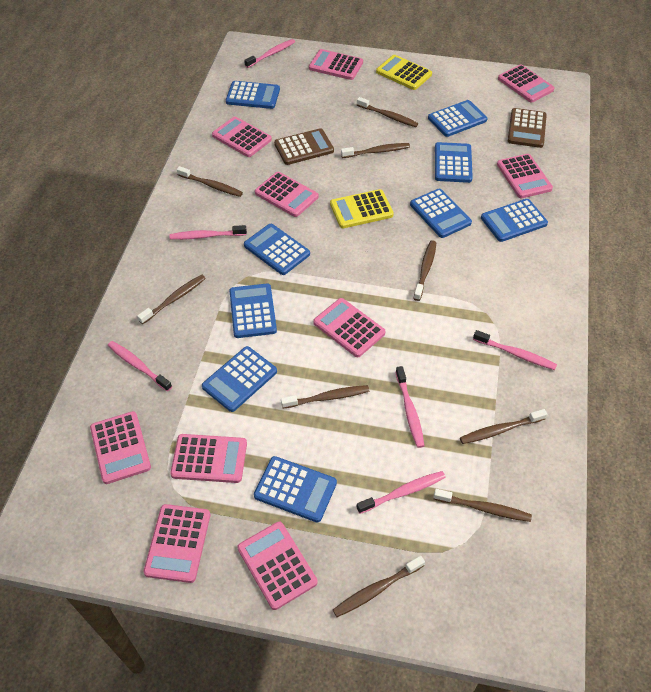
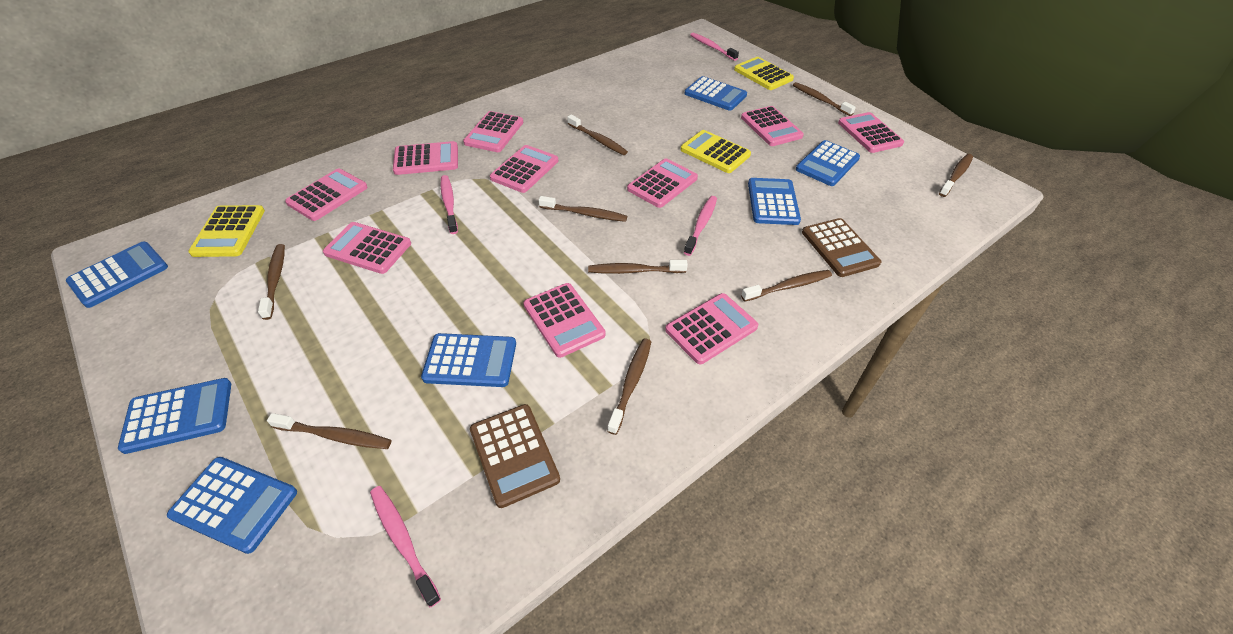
blue calculator: [202,346,277,412] [226,81,280,109] [229,284,277,338] [244,224,310,275] [254,456,337,522] [410,189,472,238] [428,100,488,137] [435,142,473,183] [481,199,548,242] = 9 -> [66,242,168,308] [118,378,231,454] [167,457,297,554] [421,333,516,387] [684,76,747,111] [748,178,801,225] [796,140,860,186] = 7
pink toothbrush: [108,341,172,392] [169,225,247,240] [244,39,295,68] [357,471,446,514] [396,366,424,448] [473,330,557,370] = 6 -> [370,486,441,607] [441,175,458,234] [684,196,717,256] [690,33,739,61] = 4
yellow calculator: [330,189,394,228] [376,55,432,90] = 2 -> [188,205,265,257] [681,130,751,173] [734,57,794,90] = 3

